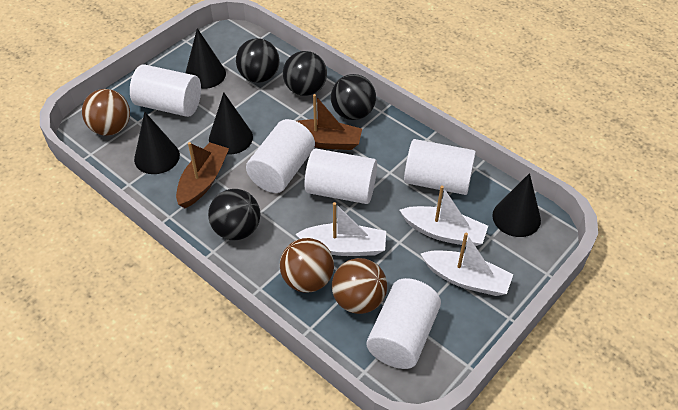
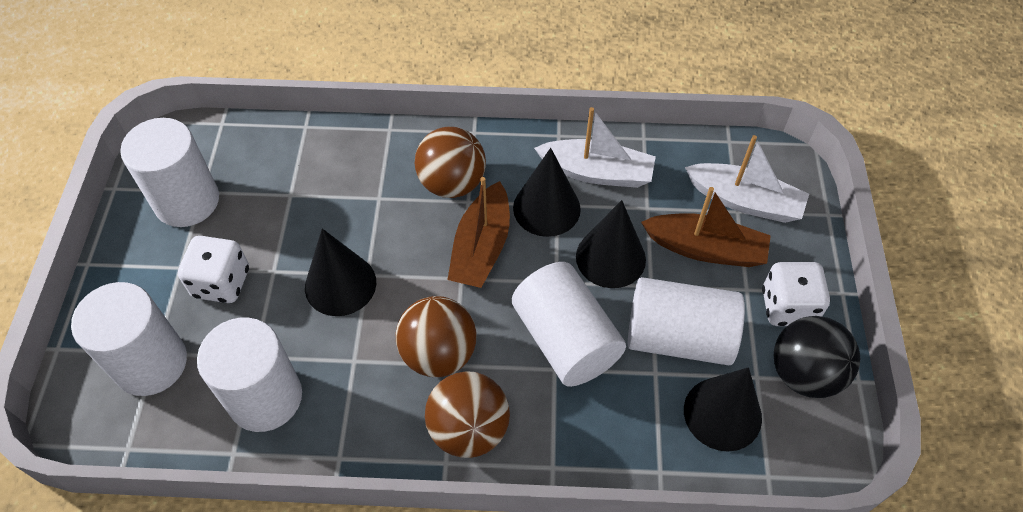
black ball: [208,189,260,240] [236,38,280,83] [283,51,327,96] [331,74,376,120] = 4 -> [774,316,860,398] = 1
white boat: [295,202,386,256] [400,185,488,246] [421,233,513,296] = 3 -> [534,107,656,188] [685,135,809,223] = 2
white dice: none = 0 -> [178,236,249,303] [762,262,830,326] = 2

